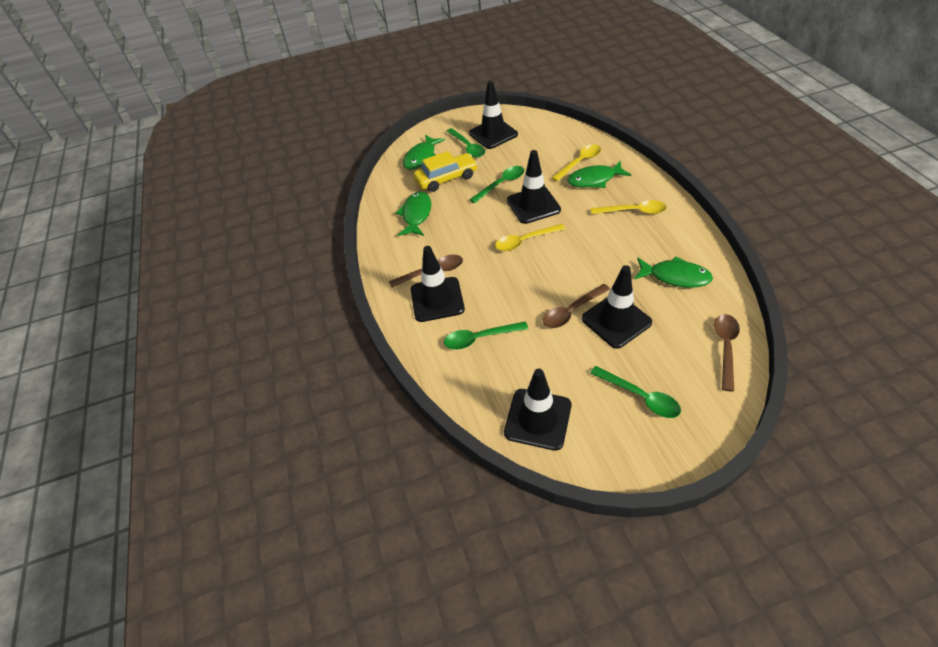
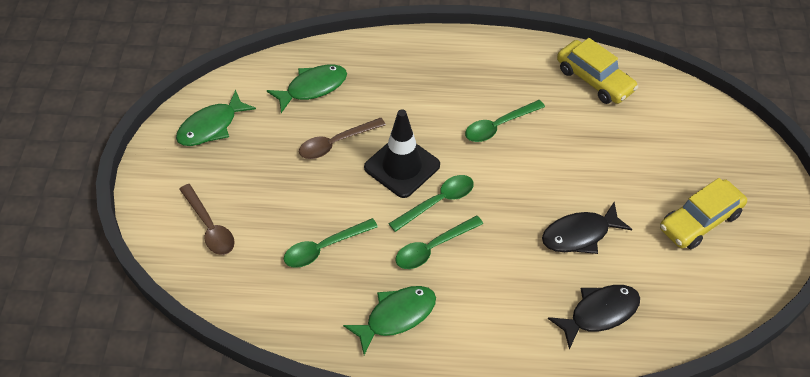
black fish: none = 0 -> [542,202,632,254] [548,285,640,349] = 2
black traffic cone: [411,246,465,322] [469,81,518,149] [504,369,571,451] [507,150,561,224] [582,265,652,349] = 5 -> [364,109,440,198] = 1
brown spoon: [389,255,463,288] [543,284,610,328] [714,314,740,392] = 3 -> [179,184,235,255] [299,118,386,159] = 2
green fish: [396,192,431,236] [403,135,445,170] [567,161,631,188] [634,256,713,288] = 4 -> [176,90,256,146] [267,64,347,113] [343,286,436,355] = 3
yellow car: [414,151,478,192] = 1 -> [557,38,638,104] [660,178,747,249] = 2
yellow spoon: [495,224,565,251] [552,144,601,182] [591,200,667,214] = 3 -> none = 0

